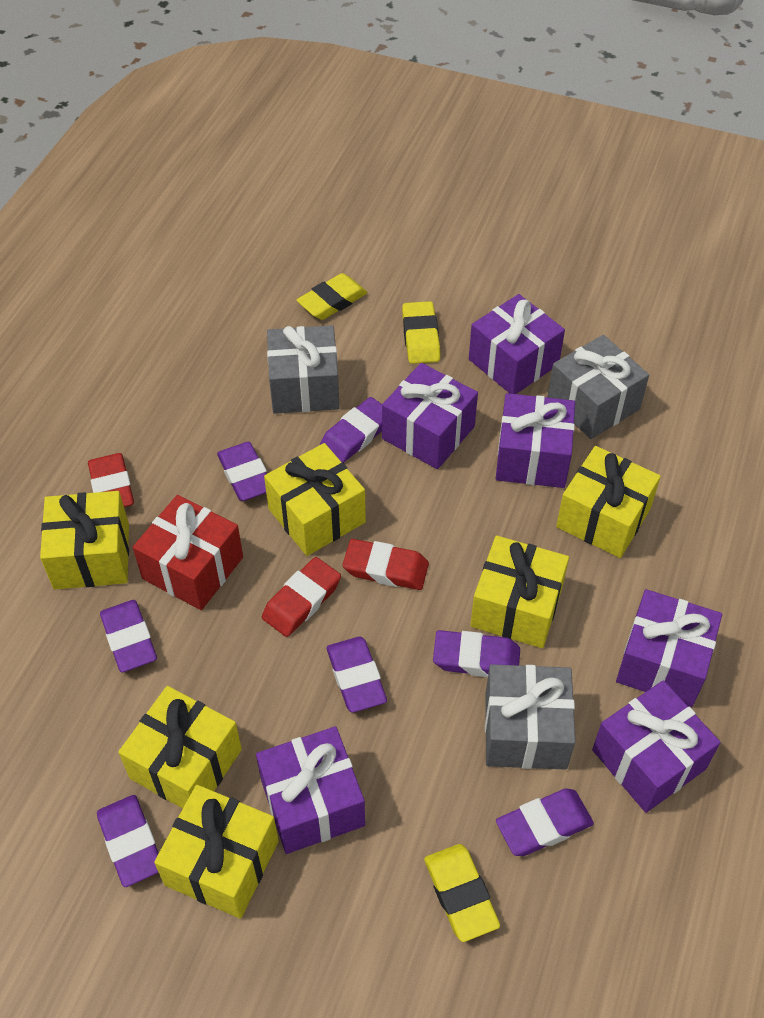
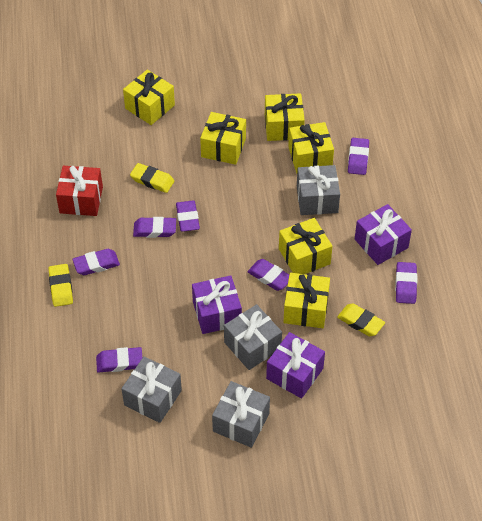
grey gift: [267,325,340,414] [485,664,576,770] [547,335,649,439] = 3 -> [121,356,182,423] [212,381,270,448] [224,304,282,370] [297,165,340,215] = 4
purple gift: [256,726,365,854] [382,363,478,469] [469,294,565,394] [496,393,575,488] [592,680,721,813] [616,589,722,707] = 6 -> [192,275,242,334] [266,332,325,399] [355,204,412,265] = 3
red eraser: [88,453,134,507] [262,557,341,637] [343,539,429,590] = 3 -> none = 0

